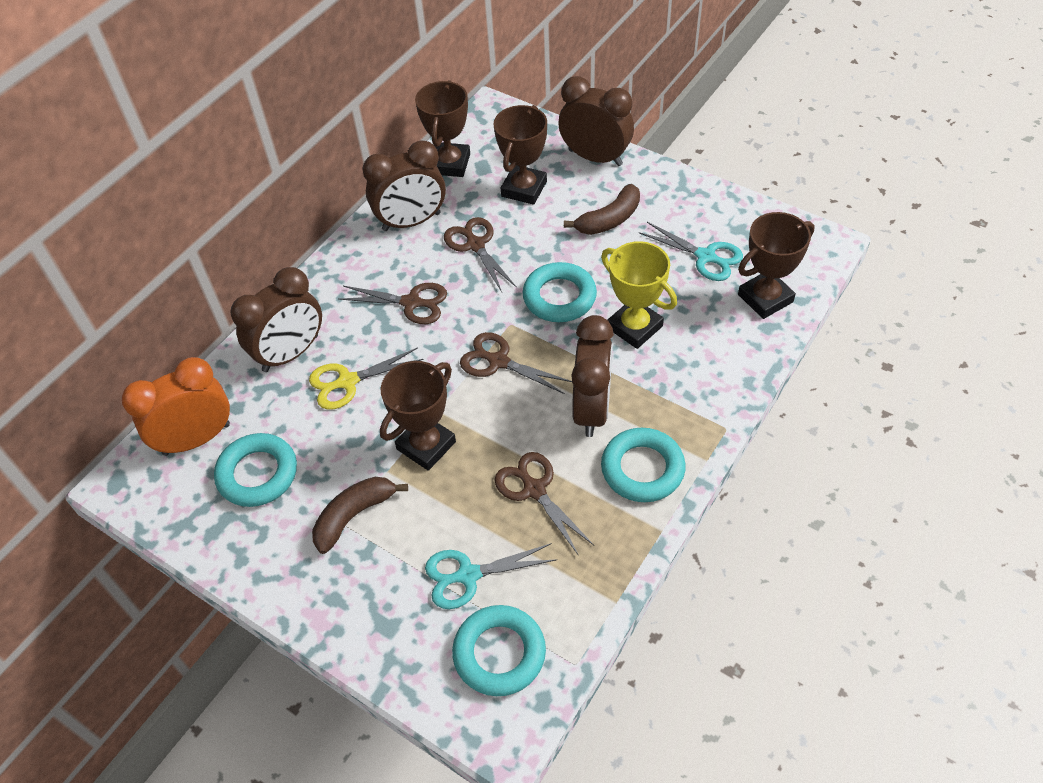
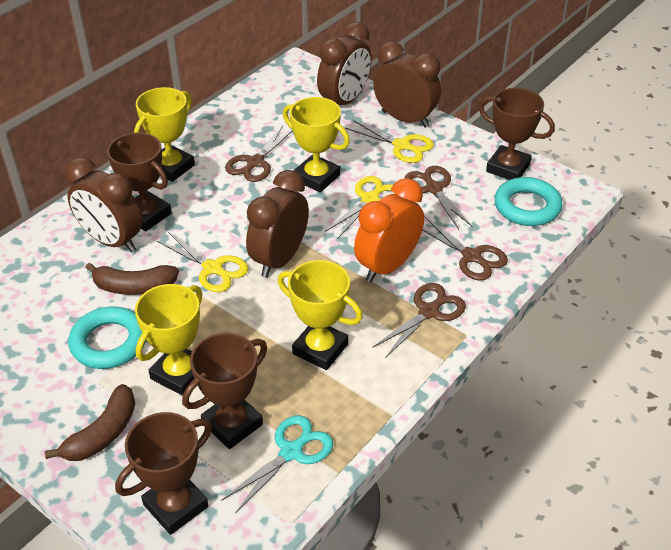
turquoise ring: [214,433,297,507] [452,605,546,696] [523,262,597,322] [601,428,686,502] = 4 -> [68,307,146,369] [495,177,563,226] = 2
turquoise scissors: [425,543,557,609] [639,222,743,281] = 2 -> [221,415,333,513] = 1
yellow scissors: [309,347,424,410] = 1 -> [157,232,248,292] [325,176,395,238] [345,120,434,163] = 3
yellow trophy: [601,241,677,349] = 1 -> [134,87,195,182] [135,284,202,395] [278,260,363,370] [283,97,350,192] = 4

